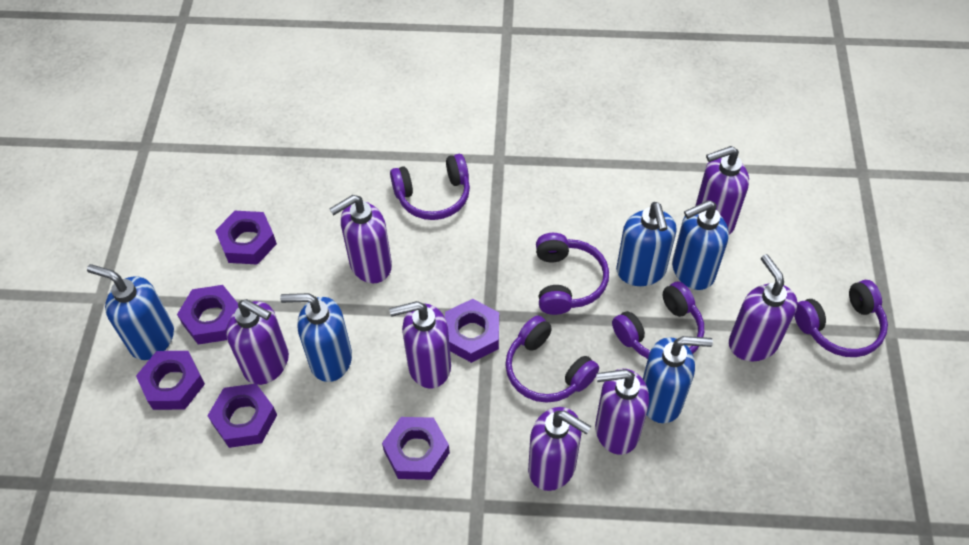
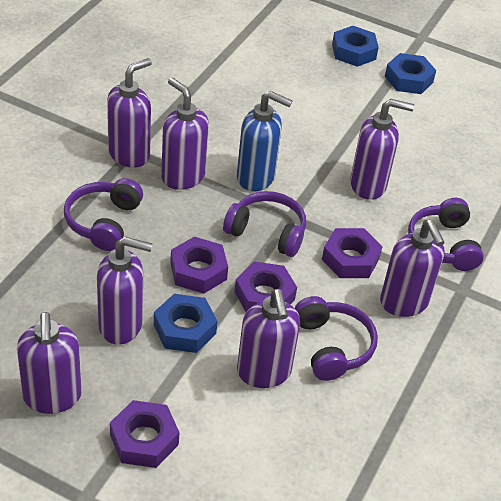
blue nut: none = 0 -> [154,294,217,353] [332,26,379,67] [385,53,436,94] = 3
blue soap dispenser: [87,264,174,360] [280,293,352,382] [616,202,677,286] [643,336,713,423] [672,200,729,290] = 5 -> [237,91,292,191] = 1
purple headphones: [390,154,470,220] [505,315,599,403] [536,233,609,315] [612,282,704,359] [794,280,888,357] = 5 -> [64,178,143,251] [223,191,306,257] [295,296,378,381] [408,198,484,271] = 4
purple nut: [136,351,205,410] [177,285,238,345] [207,383,277,448] [215,211,277,265] [382,417,450,480] [445,299,499,363] = 6 -> [110,400,180,468] [170,237,228,294] [234,262,297,312] [322,228,383,278] = 4

